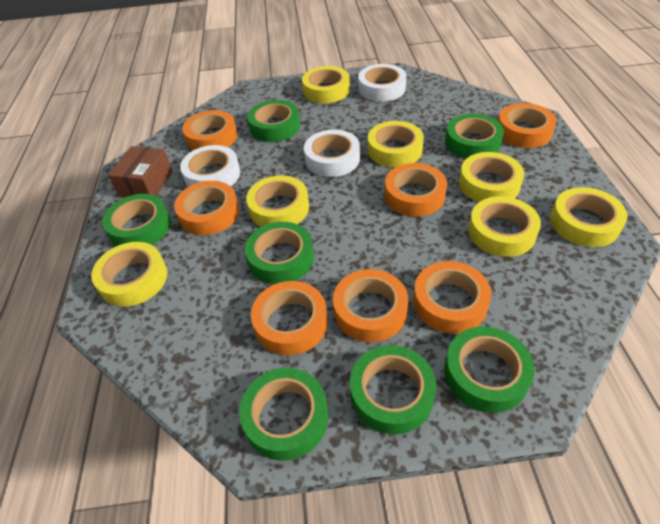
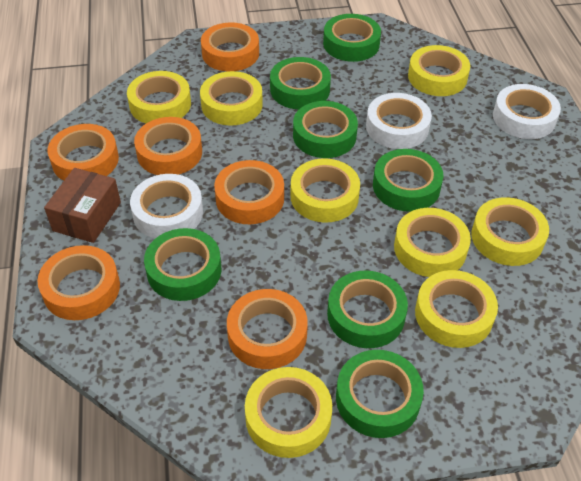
orange tape: [174,181,239,235] [182,110,237,150] [251,281,328,355] [333,269,408,342] [385,163,447,217] [413,261,491,334] [498,103,557,148] = 7 -> [37,245,120,320] [48,124,119,180] [134,117,202,175] [201,22,259,71] [214,160,284,224] [227,289,308,369] = 6
yellow tape: [91,242,167,307] [246,175,309,227] [302,66,350,104] [368,121,424,167] [459,152,524,202] [468,196,541,257] [550,187,628,247] = 7 -> [127,71,191,123] [200,71,263,126] [245,367,332,458] [291,158,360,223] [394,208,471,277] [408,45,470,96] [415,270,498,348] [471,197,549,266] = 8

